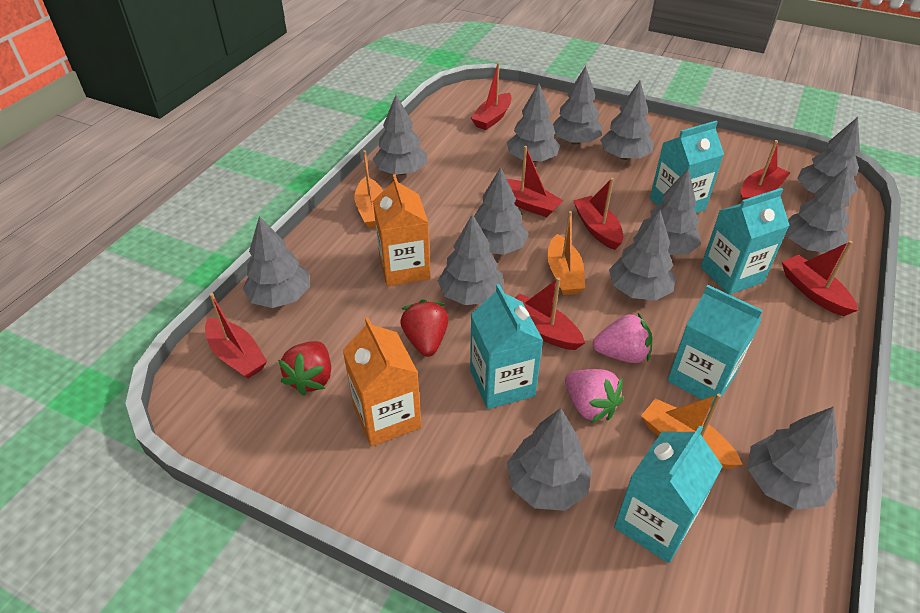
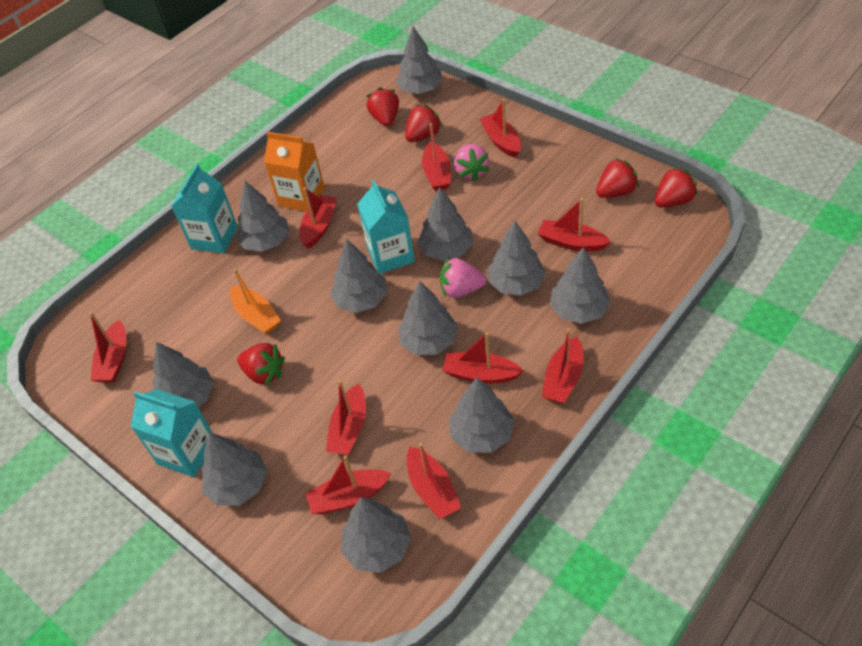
grey tree: [243,216,310,308] [373,95,427,175] [438,214,503,305] [474,167,529,255] [507,83,560,163] [507,408,592,511] [553,66,602,145] [600,81,654,160] [609,210,676,301] [638,168,701,255] [748,406,838,510] [786,166,850,253] [797,117,860,197] = 13 -> [152,342,214,407] [202,432,267,506] [236,181,289,252] [330,239,387,313] [341,497,411,573] [396,26,443,94] [398,281,458,355] [417,187,473,261] [449,377,514,453] [488,221,546,296] [550,248,611,324] = 11
orange boat: [355,150,383,228] [547,211,585,295] [641,393,743,469] = 3 -> [230,269,281,335] = 1
orange carton: [343,317,422,447] [373,174,431,286] = 2 -> [264,132,325,212] = 1
red boat: [205,293,267,379] [471,63,512,130] [507,146,563,217] [515,278,585,350] [573,178,623,250] [741,140,790,200] [782,241,858,316] = 7 -> [89,312,126,383] [300,187,337,249] [305,455,391,514] [326,380,366,455] [407,443,461,520] [422,123,451,191] [443,332,524,384] [479,99,521,158] [538,198,611,251] [542,328,584,404] = 10
red strawberry: [278,341,331,396] [400,299,449,357] = 2 -> [237,343,285,386] [366,87,399,126] [405,104,443,142] [596,158,639,198] [655,166,698,208] = 5
turquoise carton: [470,284,543,409] [614,425,723,563] [650,121,724,213] [667,285,763,405] [701,188,790,295] = 5 -> [131,389,212,478] [171,164,238,254] [357,180,415,274] = 3

